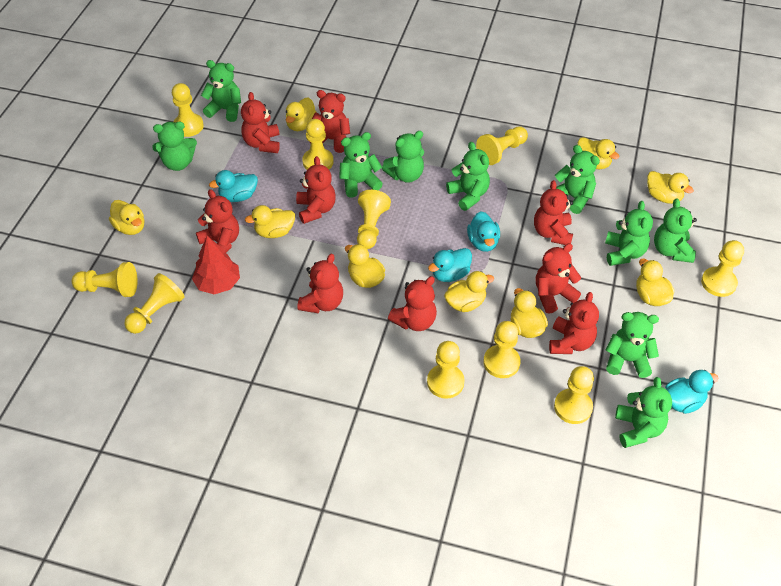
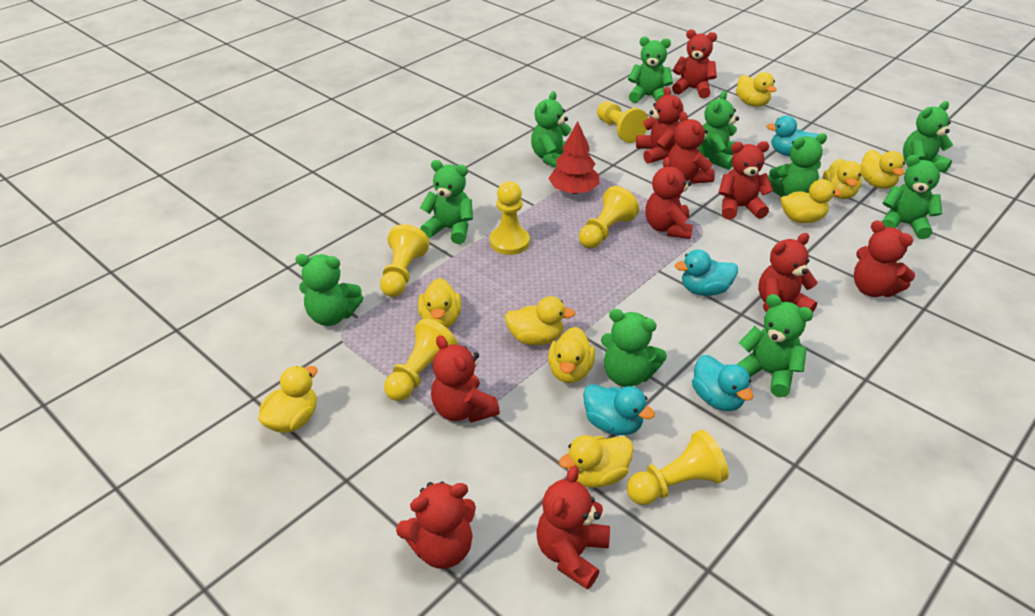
red teddy bear: [196,189,239,253] [241,92,280,153] [296,156,336,224] [298,254,343,313] [310,90,350,153] [388,276,437,331] [534,180,573,245] [536,243,581,313] [549,292,599,354] = 9 -> [396,481,476,569] [431,335,500,423] [536,466,610,590] [636,87,683,164] [646,157,693,239] [668,112,715,184] [672,29,717,98] [719,141,773,220] [758,233,818,312] [854,220,915,297] = 10
yellow pawn: [72,262,138,297] [124,273,185,334] [172,83,204,137] [302,119,334,170] [357,190,391,249] [427,341,465,398] [476,126,528,165] [483,321,521,378] [554,366,594,424] [701,240,744,297] = 10 -> [380,224,430,297] [384,318,458,401] [490,181,530,255] [579,186,639,248] [597,102,648,143] [627,430,729,505] = 6

